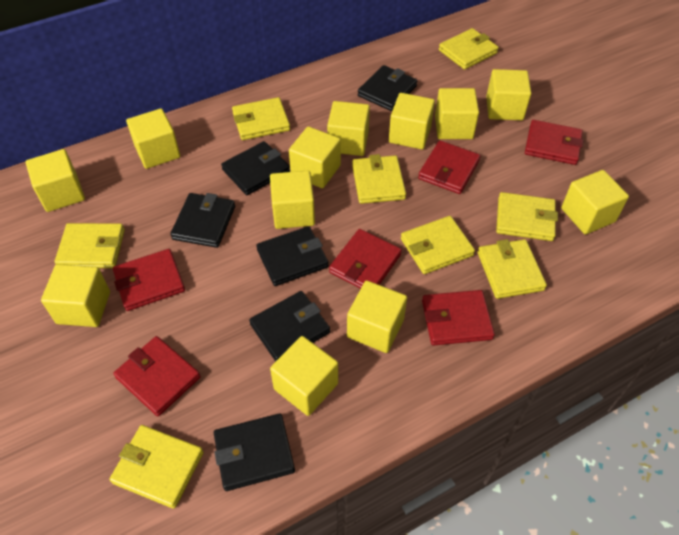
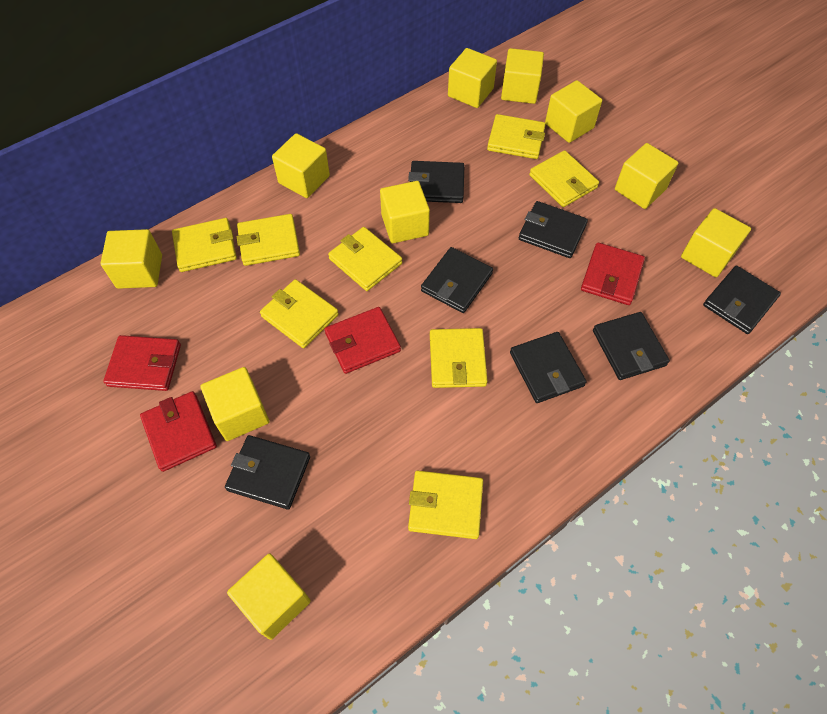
black wallet: [170,193,235,248] [214,414,295,491] [221,141,290,195] [249,291,330,362] [256,226,329,286] [358,65,417,111] = 6 -> [225,435,310,509] [408,161,465,203] [421,247,493,313] [510,332,587,403] [519,201,588,258] [593,312,670,380] [703,266,781,334] = 7
red wallet: [113,249,185,311] [113,336,201,416] [329,229,402,289] [418,141,480,194] [422,290,495,346] [525,120,584,165] = 6 -> [103,335,181,391] [140,391,217,472] [325,307,401,374] [581,243,645,305] = 4
yellow cube: [26,149,85,212] [41,264,110,327] [126,109,180,169] [270,171,315,229] [270,336,338,416] [289,126,341,188] [327,101,370,156] [347,280,407,353] [389,93,435,150] [435,88,479,139] [486,69,531,120] [561,170,629,235] = 12 -> [100,229,162,289] [201,367,269,441] [227,553,311,640] [272,133,330,198] [380,181,430,243] [448,48,497,108] [501,48,544,104] [545,80,602,143] [615,143,678,209] [681,208,751,277] = 10

